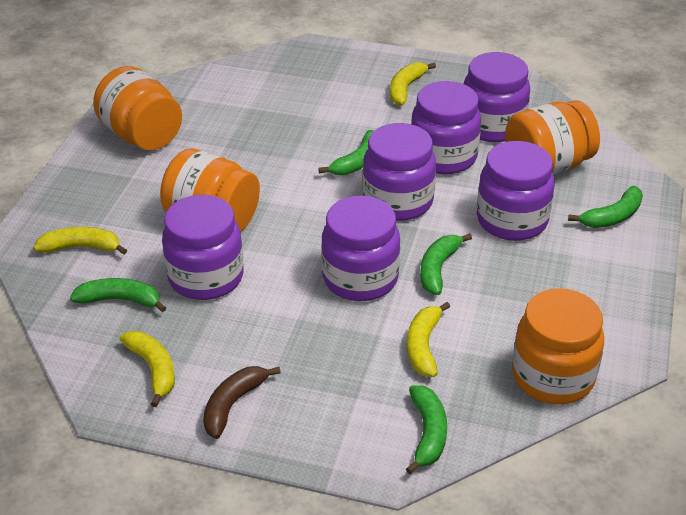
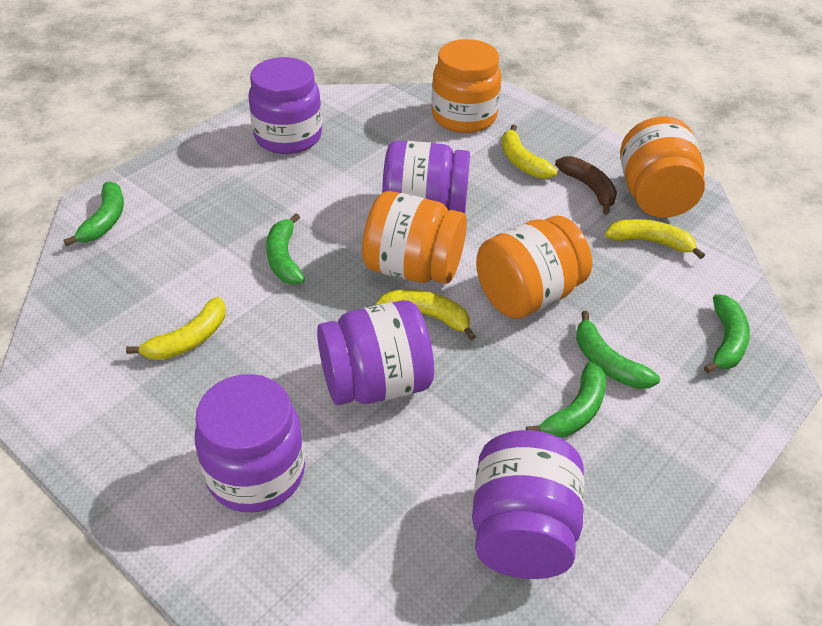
purple jar: [162,195,244,300] [321,196,400,301] [363,123,436,221] [411,81,481,174] [464,52,530,142] [477,141,555,241] = 6 -> [195,374,305,513] [249,57,322,154] [317,300,434,405] [382,141,470,214] [472,430,584,579] = 5

